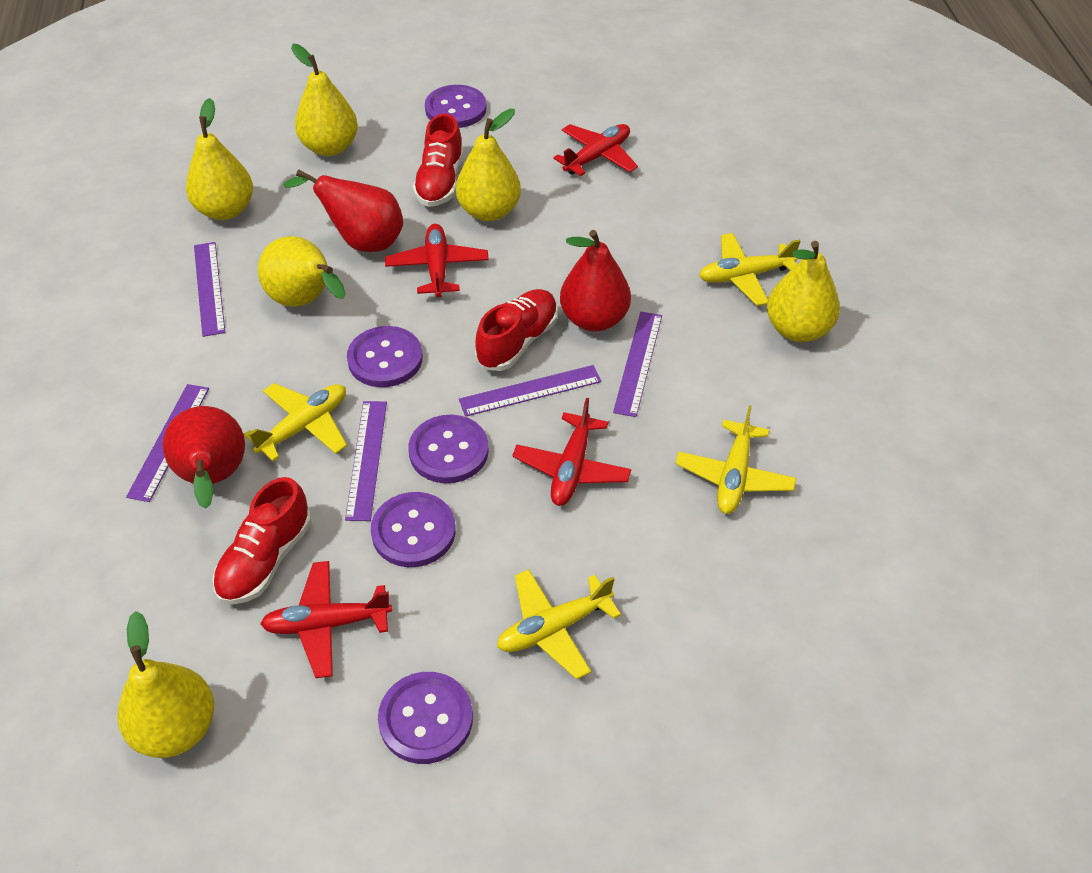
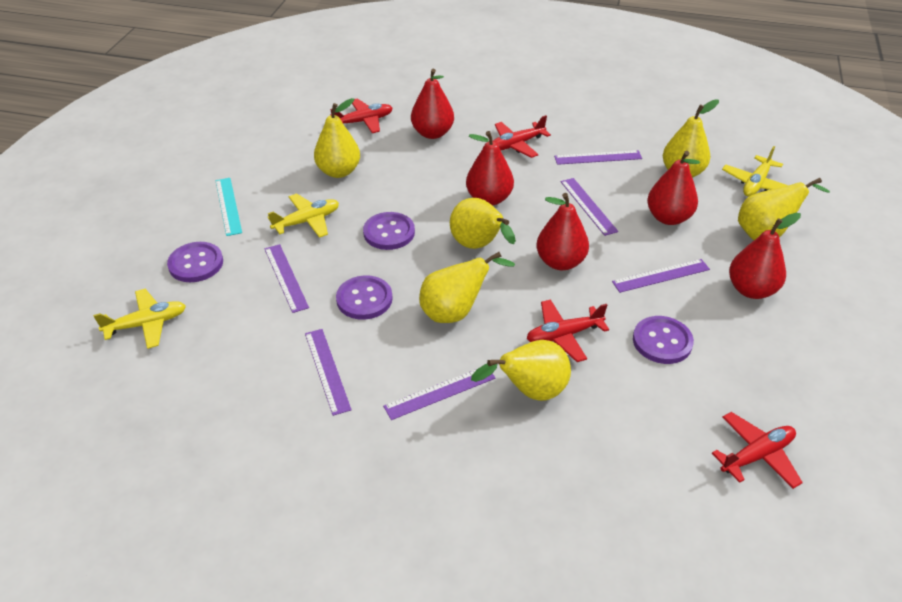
purple button: [347,326,423,387] [371,492,456,567] [378,672,473,764] [408,415,489,483] [425,85,487,128] = 5 -> [167,242,223,282] [336,275,393,320] [363,212,415,250] [633,316,694,364] = 4
purple ruler: [126,384,209,502] [194,242,225,337] [345,401,387,521] [459,365,601,417] [613,312,662,417] = 5 -> [265,244,309,313] [305,329,352,416] [383,369,495,420] [554,150,642,165] [561,178,618,236] [612,259,710,293] = 6
red pear: [163,406,245,509] [283,169,403,252] [560,230,631,332] = 3 -> [411,69,454,139] [466,131,514,206] [536,193,589,270] [647,151,700,225] [729,213,801,299] = 5
red shoe: [213,477,311,605] [413,114,464,207] [475,289,558,371] = 3 -> none = 0
turquoise ruler: none = 0 -> [215,178,242,236] = 1
yellow plane: [244,383,347,461] [497,569,621,680] [675,405,796,514] [699,233,801,306] = 4 -> [93,289,186,349] [268,193,339,238] [722,146,788,197] = 3

